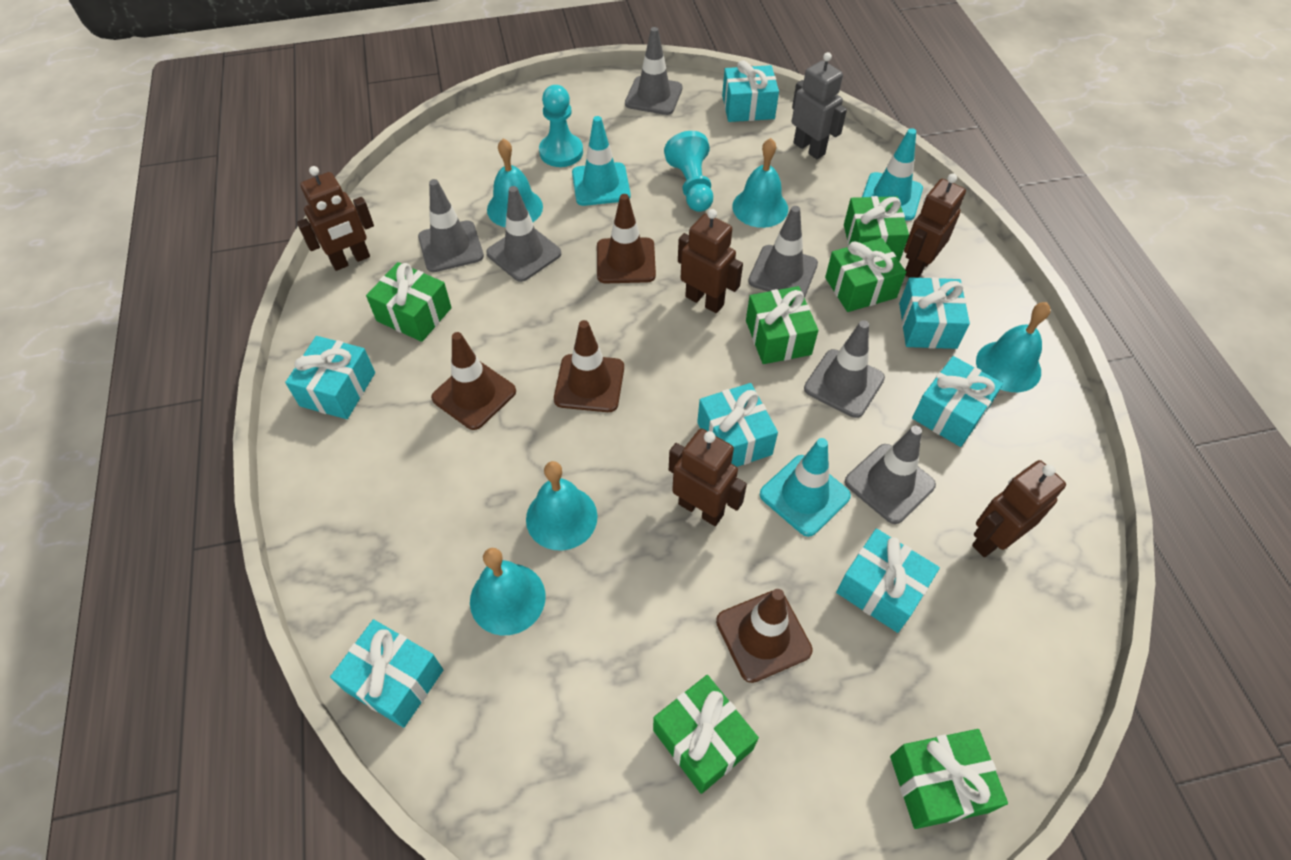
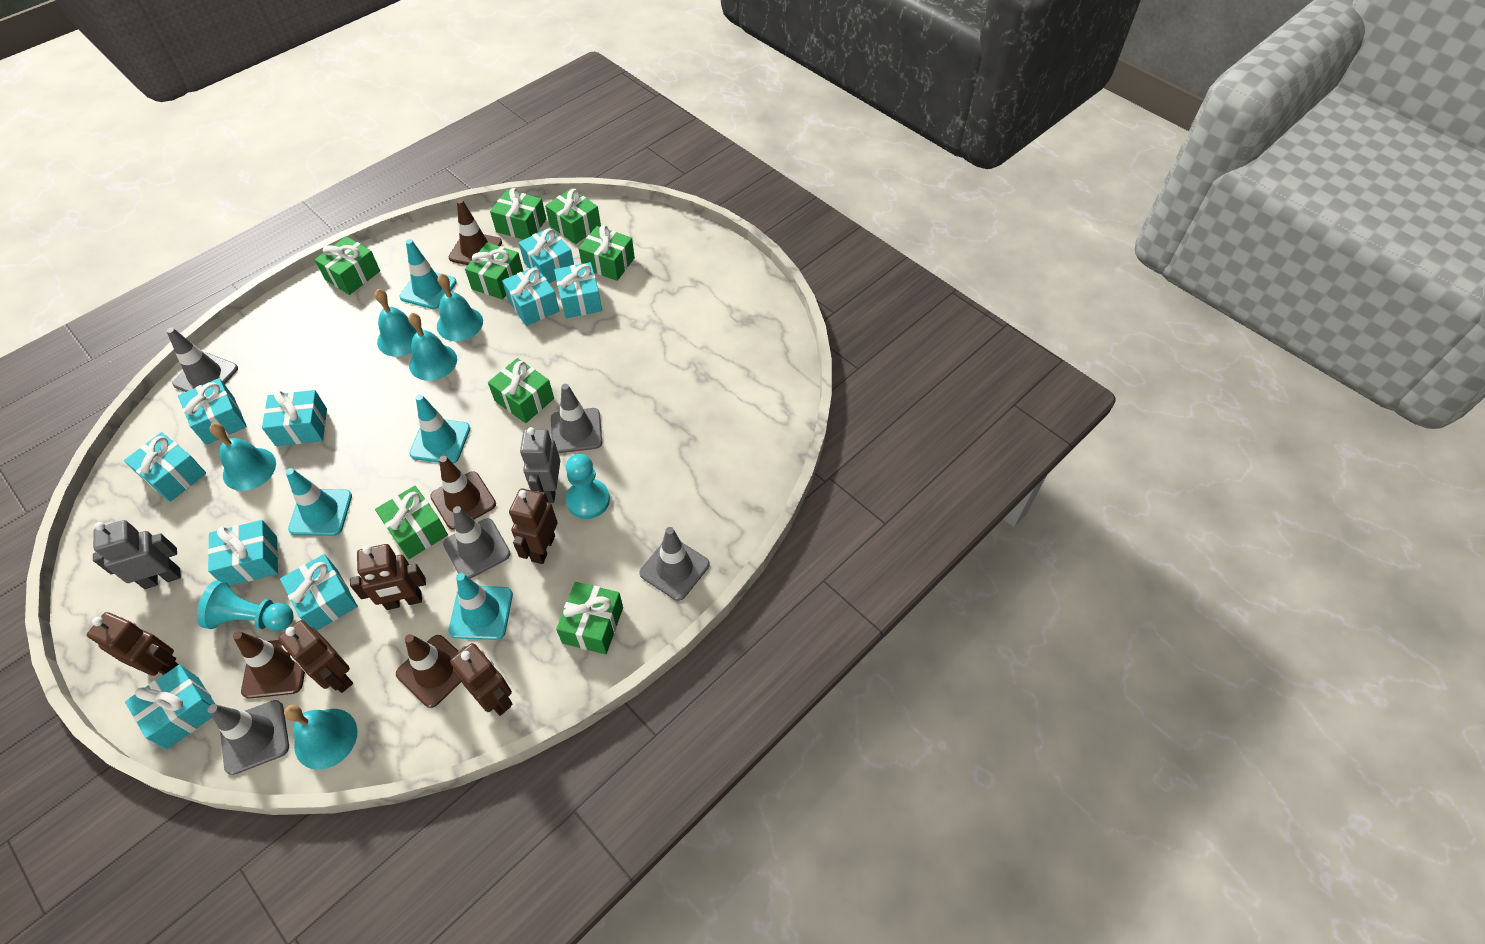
green gift: [366,262,452,342] [653,675,759,794] [746,286,818,364] [825,238,906,312] [844,196,909,261] [890,729,1008,829] = 6 -> [315,236,380,295] [375,486,448,559] [465,242,523,299] [488,358,554,423] [490,188,546,240] [545,188,601,244] [556,582,623,654] [579,225,635,281] = 8
grey robot: [792,52,847,159] = 1 -> [93,520,181,589] [520,427,560,503] = 2
grey traffic cone: [418,179,484,272] [486,186,561,282] [625,27,683,115] [748,206,818,297] [804,320,885,418] [845,426,936,524] = 6 -> [166,328,238,392] [208,700,289,775] [443,506,511,579] [551,384,602,453] [640,527,709,601] = 5
turquoise gift: [285,336,375,419] [330,619,443,728] [697,383,778,467] [722,60,779,122] [836,529,940,633] [899,277,970,349] [912,356,1003,447] = 7 -> [124,432,206,502] [125,664,215,749] [178,378,247,445] [208,520,278,586] [262,390,327,446] [280,554,358,630] [502,266,559,326] [519,227,574,283] [554,262,602,318] = 9
turquoise traffic cone: [572,116,631,206] [760,438,851,537] [862,128,923,221] = 3 -> [286,468,352,536] [399,239,457,309] [409,394,470,464] [448,573,513,640] = 4

